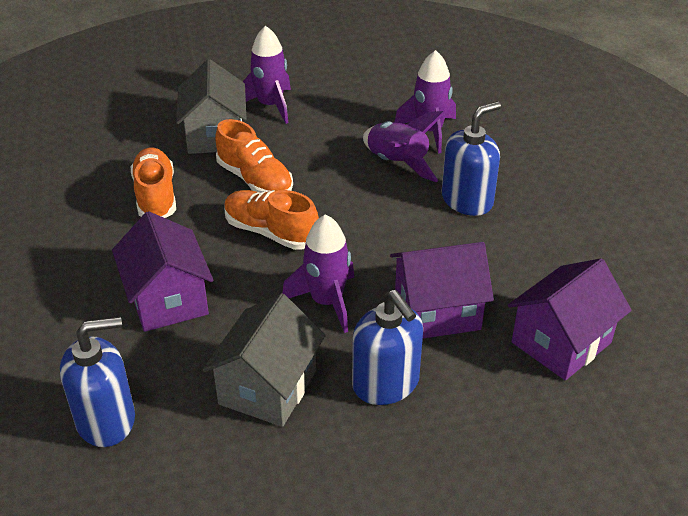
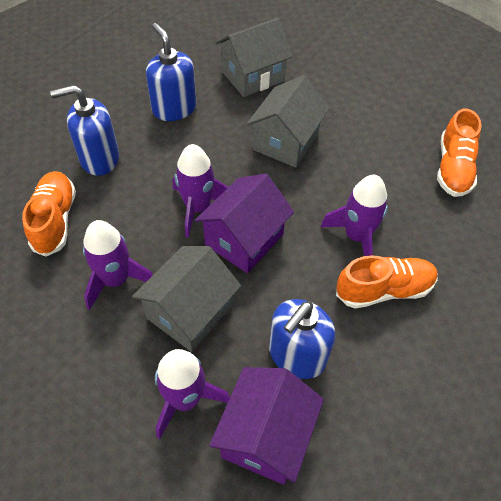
grey house: [176,59,247,154] [202,293,326,427] = 2 -> [132,246,241,352] [215,18,293,97] [247,75,330,168] = 3
purple house: [112,211,213,332] [390,242,494,338] [508,258,632,380] = 3 -> [195,174,294,273] [209,367,324,485] = 2

